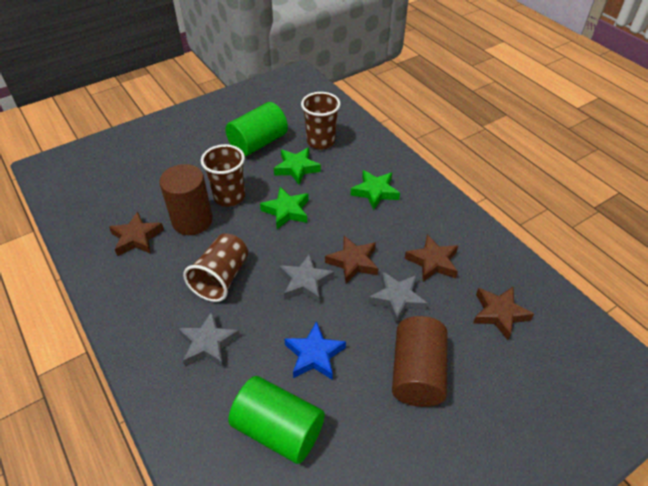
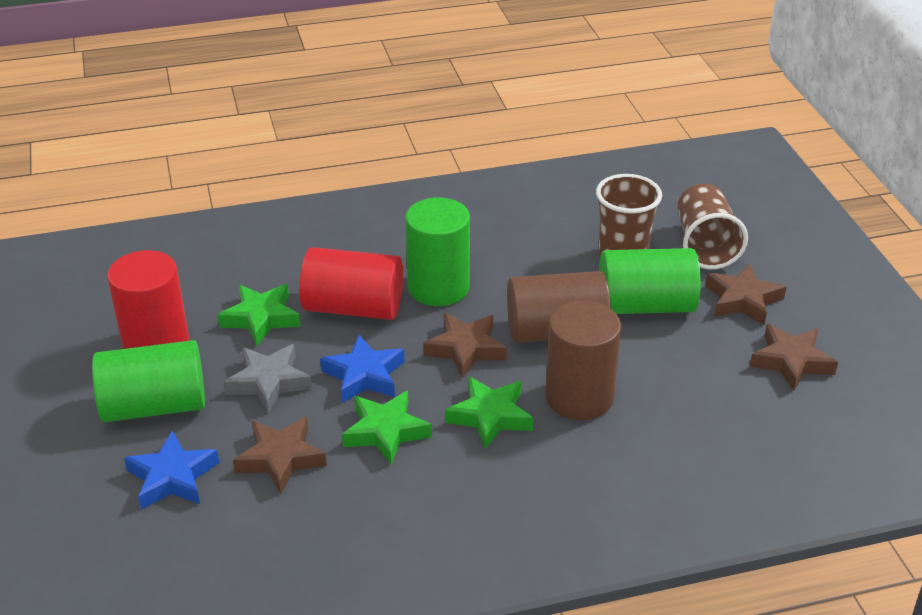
blue star: [284,321,346,380] = 1 -> [124,431,219,510] [320,335,405,403] = 2
brown cup: [183,233,248,302] [201,144,245,207] [301,92,341,150] = 3 -> [596,174,662,257] [678,184,748,269] = 2
green cylinder: [225,102,288,156] [228,376,325,464] = 2 -> [92,340,205,422] [405,198,470,306] [599,248,701,314] = 3
grey star: [178,311,240,367] [279,253,334,303] [368,271,428,324] = 3 -> [224,344,312,414] = 1
red cylinder: none = 0 -> [107,250,189,349] [299,247,403,320] = 2

